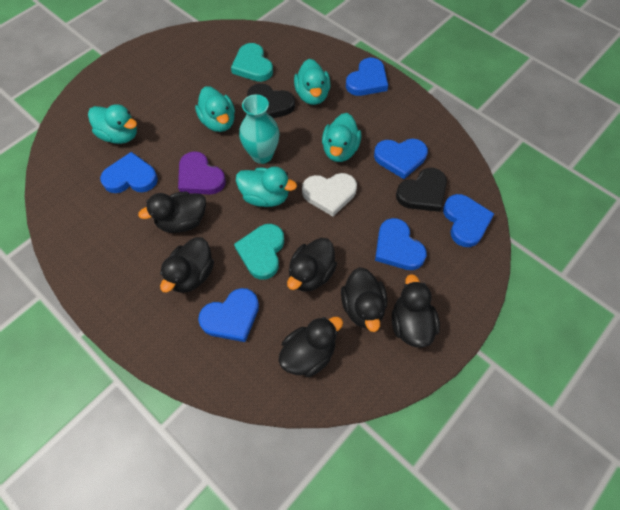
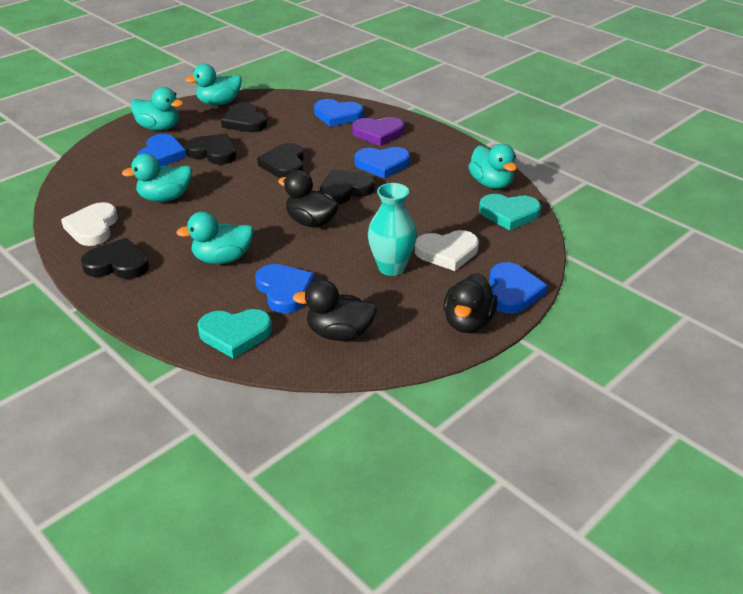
black duck: [138,192,206,233] [160,237,214,293] [279,317,343,377] [287,238,337,291] [341,267,387,332] [392,274,440,348] = 6 -> [278,170,339,227] [293,279,377,341] [444,273,498,333] = 3
black heart: [247,83,295,118] [396,168,447,212] = 2 -> [81,238,149,279] [185,133,236,165] [221,102,267,132] [257,143,304,178] [320,170,375,204] = 5
blue heart: [100,152,158,193] [198,288,259,342] [346,58,388,96] [374,139,428,179] [375,218,427,270] [443,194,494,247] = 6 -> [137,134,187,167] [255,264,315,313] [314,99,363,127] [355,147,410,179] [489,262,548,314] = 5
white heart: [302,173,357,217] = 1 -> [61,202,118,246] [415,230,479,271] = 2

